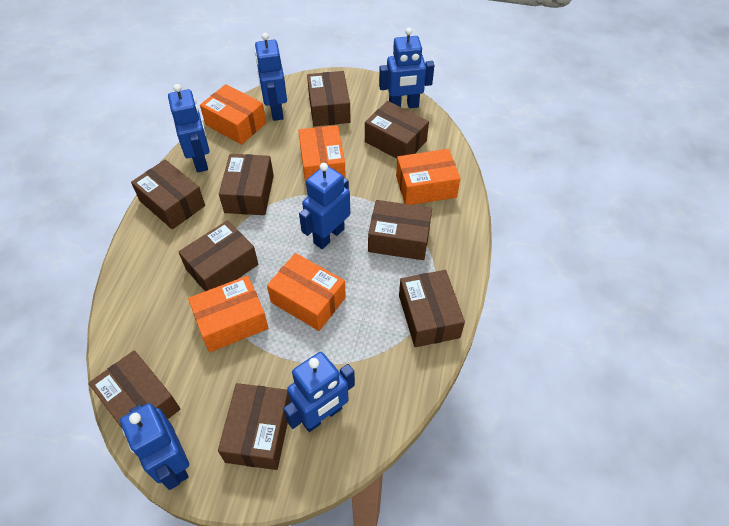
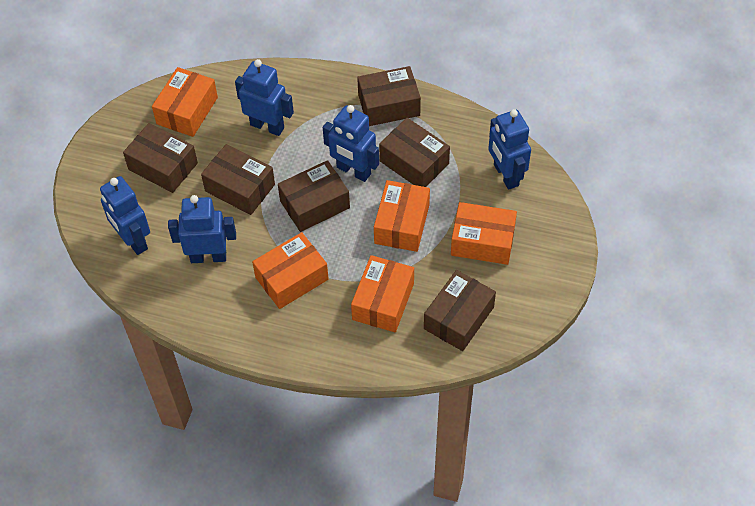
blue robot: [120,403,189,490] [168,84,210,173] [255,33,287,121] [283,352,355,432] [299,163,350,249] [379,28,434,108] = 6 -> [100,176,150,255] [168,195,236,263] [235,59,294,136] [323,105,379,182] [488,109,531,190] = 5
brown box: [88,350,180,428] [131,159,205,229] [179,220,258,291] [218,383,291,470] [219,154,274,215] [307,71,351,126] [365,101,429,159] [368,200,432,260] [399,270,465,347] = 9 -> [123,123,198,193] [201,144,275,215] [278,160,350,232] [357,66,421,126] [379,118,450,187] [424,270,496,351] = 6

